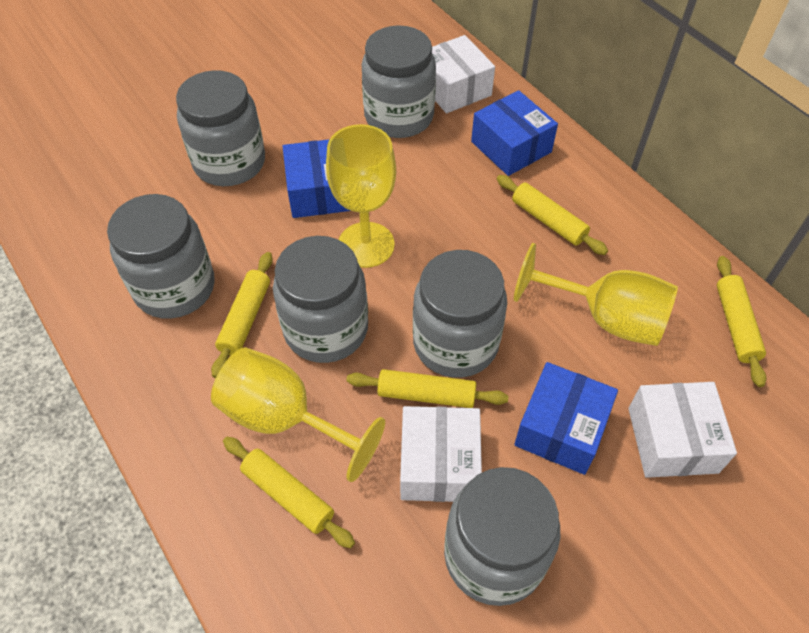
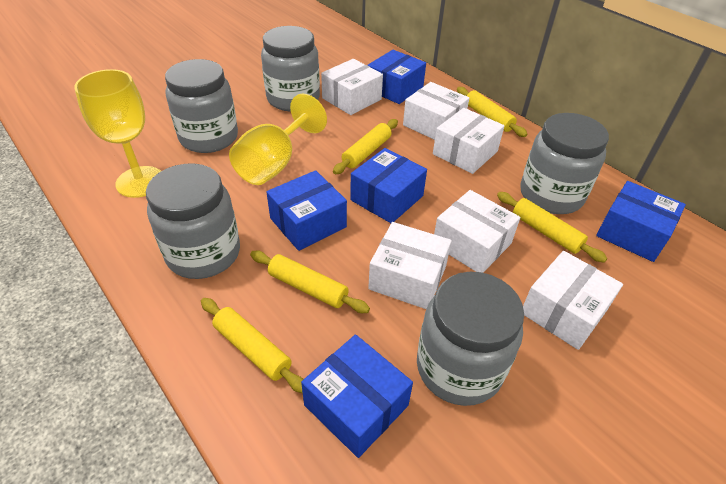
blue box: [282,139,350,218] [471,90,558,176] [514,362,618,475] = 3 -> [266,170,347,251] [301,334,413,458] [350,148,427,223] [368,50,426,104] [596,181,686,262] = 5
grey jar: [107,194,215,319] [176,70,265,186] [273,236,368,363] [362,25,436,138] [413,250,507,378] [444,467,560,606] = 6 -> [146,164,240,279] [165,59,238,153] [261,26,320,112] [417,272,524,406] [520,113,609,214] = 5
white box: [400,406,482,502] [432,35,495,113] [628,382,737,478] = 3 -> [321,59,383,115] [368,222,452,309] [403,82,469,140] [433,108,504,174] [434,190,520,273] [523,251,623,350] = 6
yellow goblet: [211,347,385,482] [326,124,396,268] [514,243,678,346] = 3 -> [74,69,161,198] [229,94,327,185] = 2

